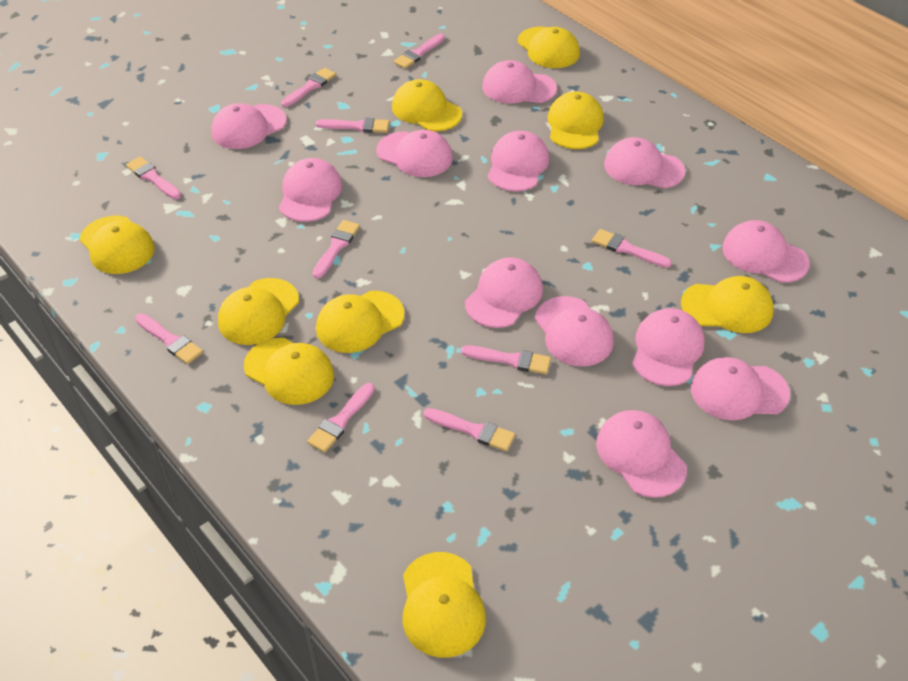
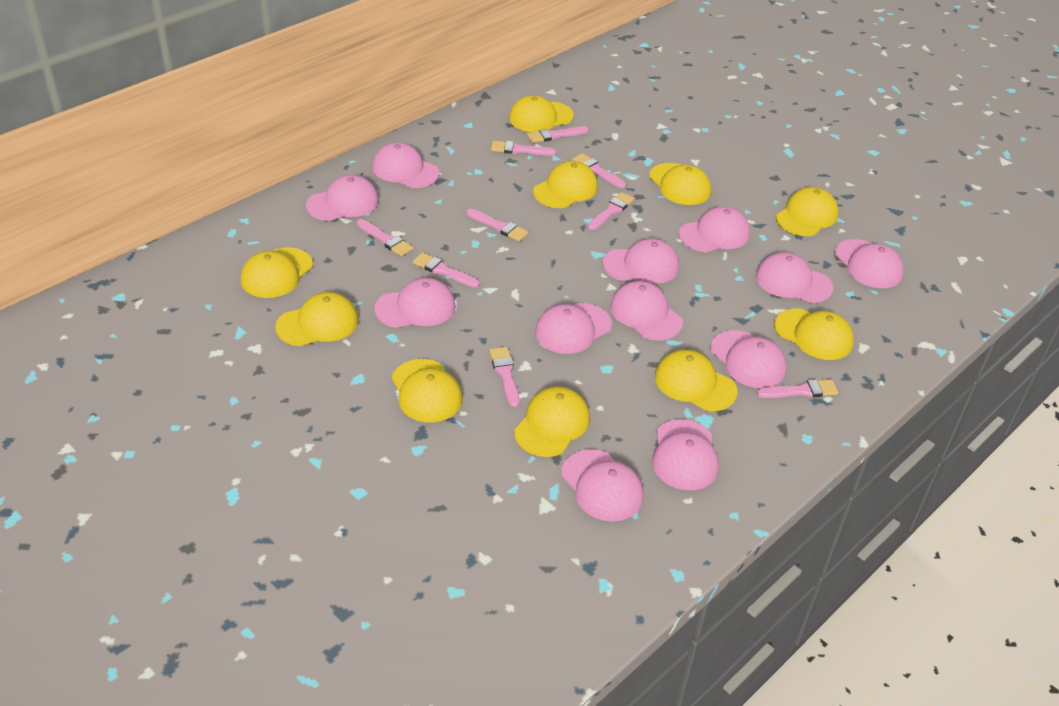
pink brush: [126,157,181,199] [135,313,203,364] [281,68,336,107] [307,383,375,453] [313,220,360,279] [316,118,389,133] [394,34,445,69] [424,408,515,451] [461,345,551,374] [592,229,672,268] = 10 -> [357,219,413,256] [413,253,480,288] [466,209,529,242] [489,347,520,407] [491,141,556,156] [527,126,589,143] [572,153,626,188] [588,192,635,230] [757,379,838,398] = 9
yellow cap: [79,216,155,274] [218,278,299,345] [244,338,334,405] [316,291,405,353] [392,79,462,132] [402,552,486,658] [518,27,580,68] [548,92,604,149] [681,276,774,333] = 9 -> [241,247,313,298] [275,292,359,346] [392,359,463,422] [509,95,574,132] [514,386,590,457] [533,161,598,208] [649,163,711,205] [654,349,738,411] [774,308,854,360] [776,187,839,236] = 10

